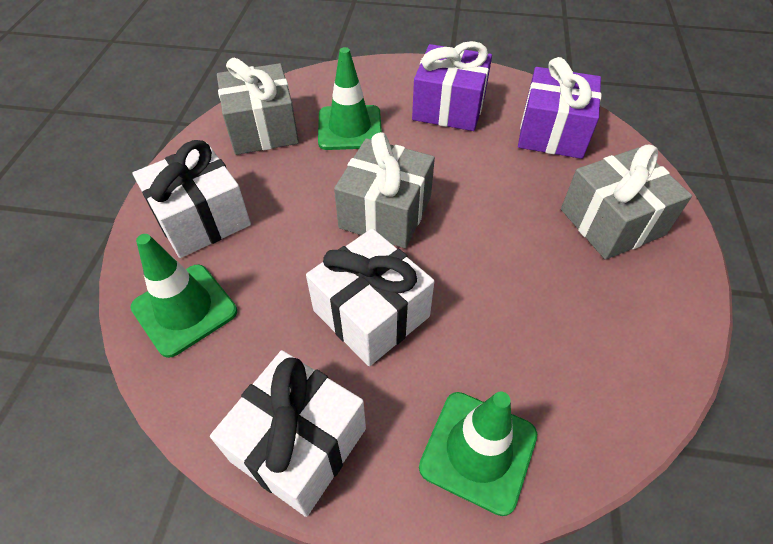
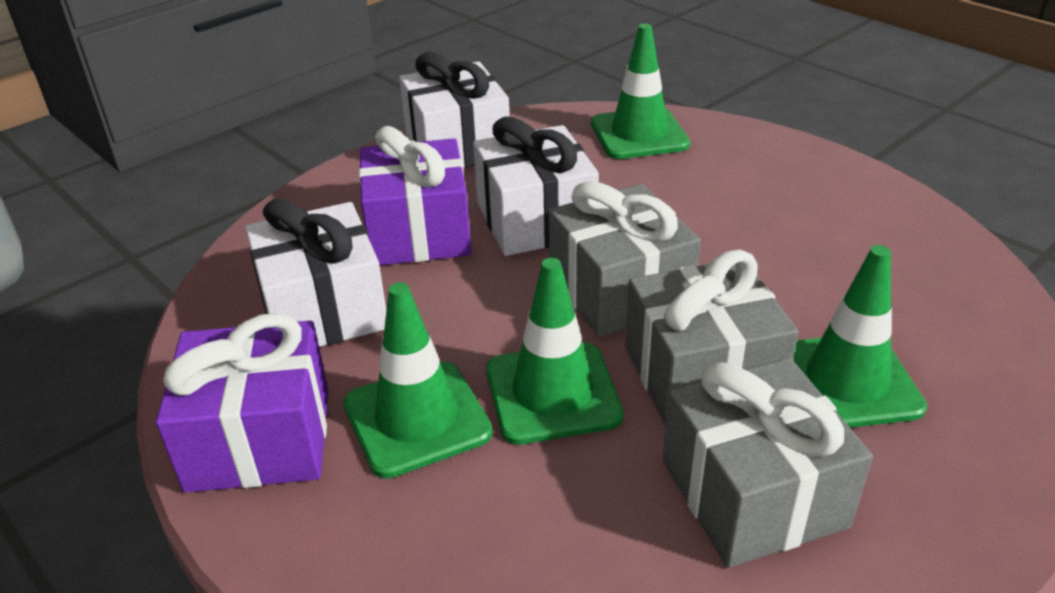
green traffic cone: [130,234,237,358] [318,47,382,150] [419,391,537,516] = 3 -> [343,282,493,478] [486,258,624,445] [591,24,690,159] [793,245,927,428] = 4

